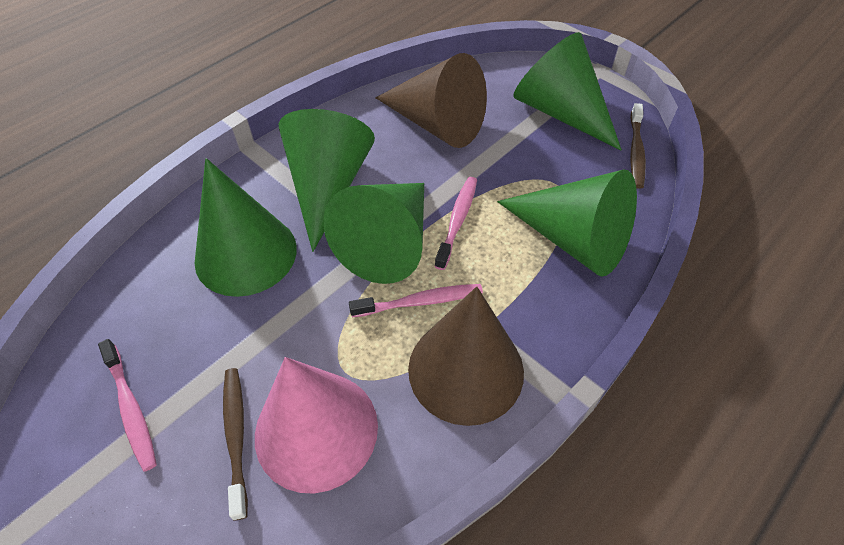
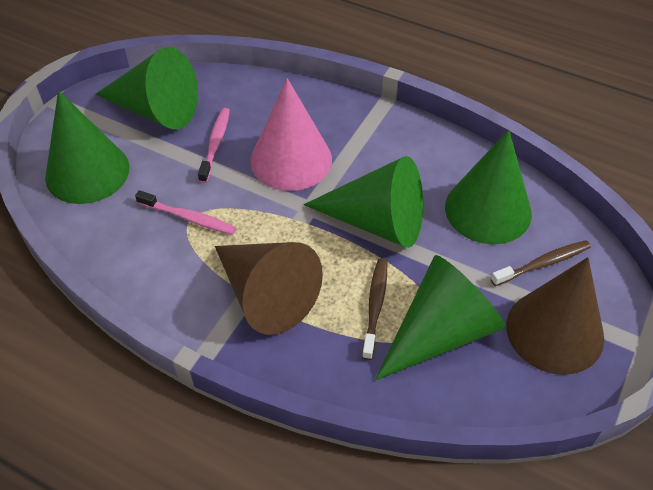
pink toothbrush: [98,339,157,472] [349,284,483,317] [434,177,477,270] = 3 -> [135,190,236,235] [198,108,230,183] = 2

